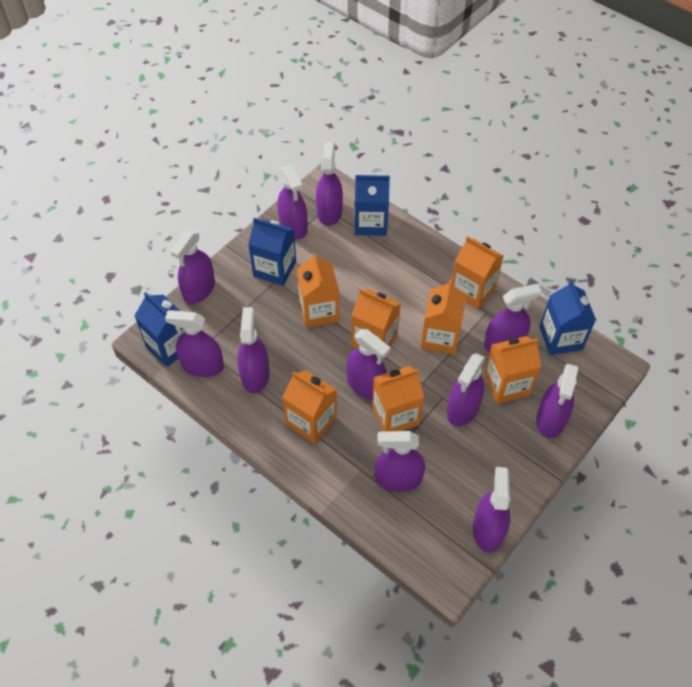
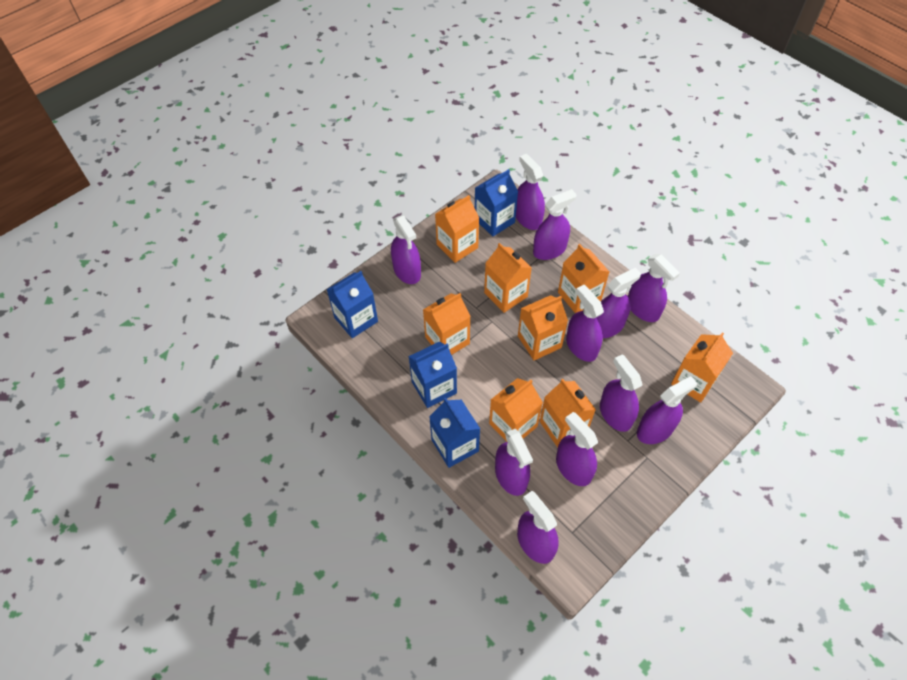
orange carton: [282,370,337,444] [297,253,339,328] [351,289,401,358] [372,366,424,432] [421,280,467,355] [451,236,503,309] [484,336,541,404] = 7 -> [423,293,471,355] [435,195,479,263] [484,243,532,313] [489,378,543,441] [518,295,568,360] [540,379,596,448] [558,244,609,313] [671,332,733,403] = 8

